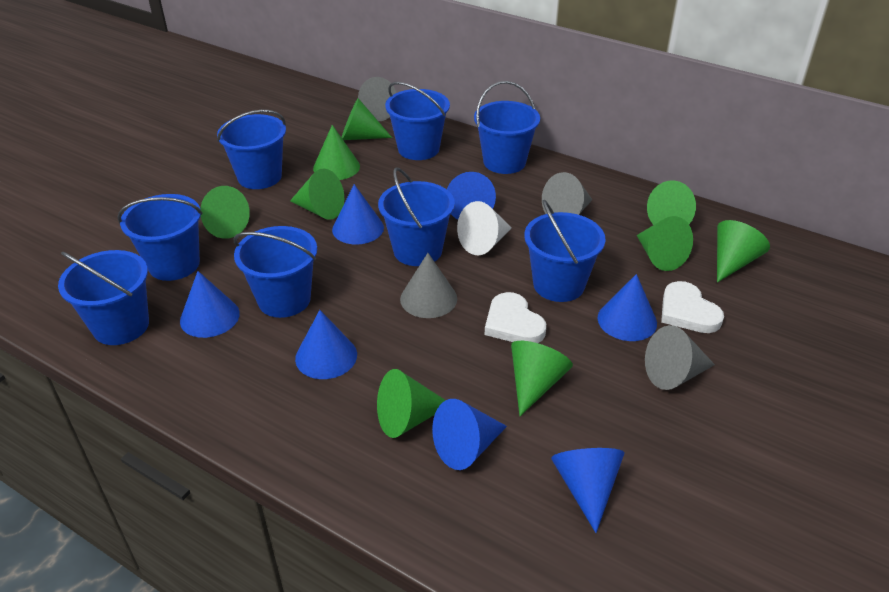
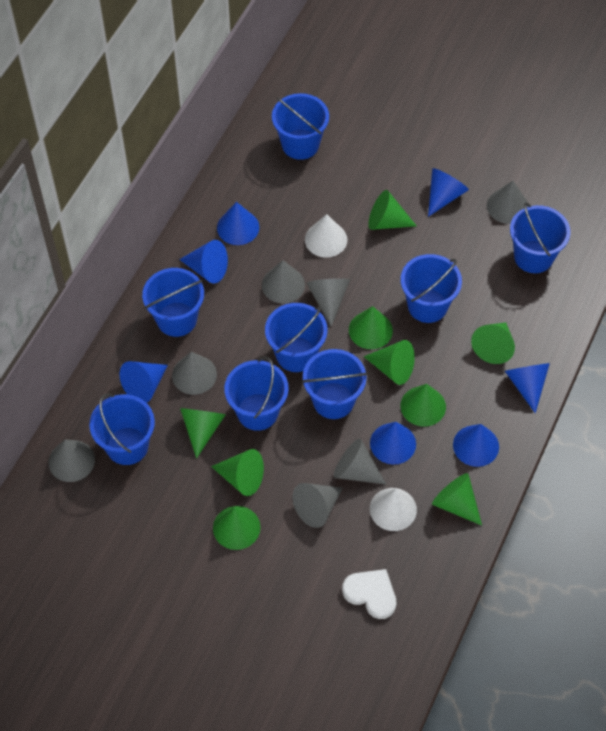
grey cone: [358,77,396,121] [400,253,457,318] [542,172,592,215] [645,325,715,390] = 4 -> [48,439,95,482] [172,352,217,395] [262,260,305,303] [293,483,342,528] [306,278,350,327] [334,438,386,484] [487,181,528,224] = 7
white cone: [457,201,512,255] = 1 -> [305,214,347,258] [370,488,417,531] = 2
white heart: [485,292,546,343] [661,281,724,333] = 2 -> [342,569,396,619] = 1

